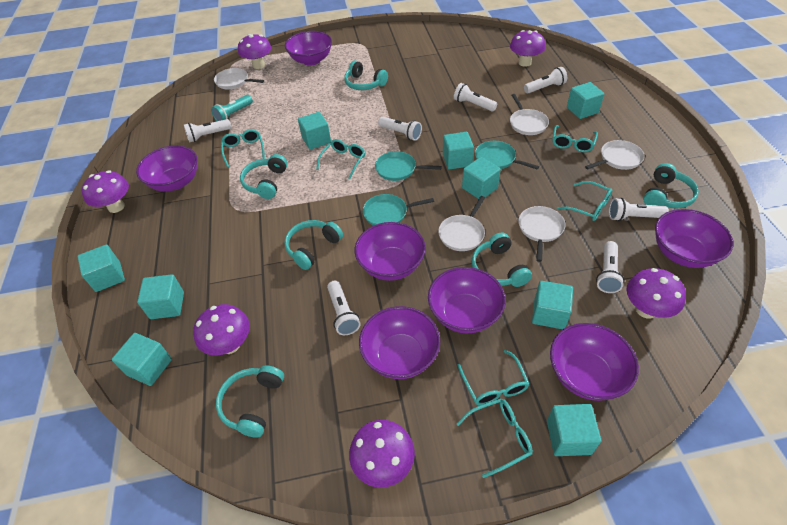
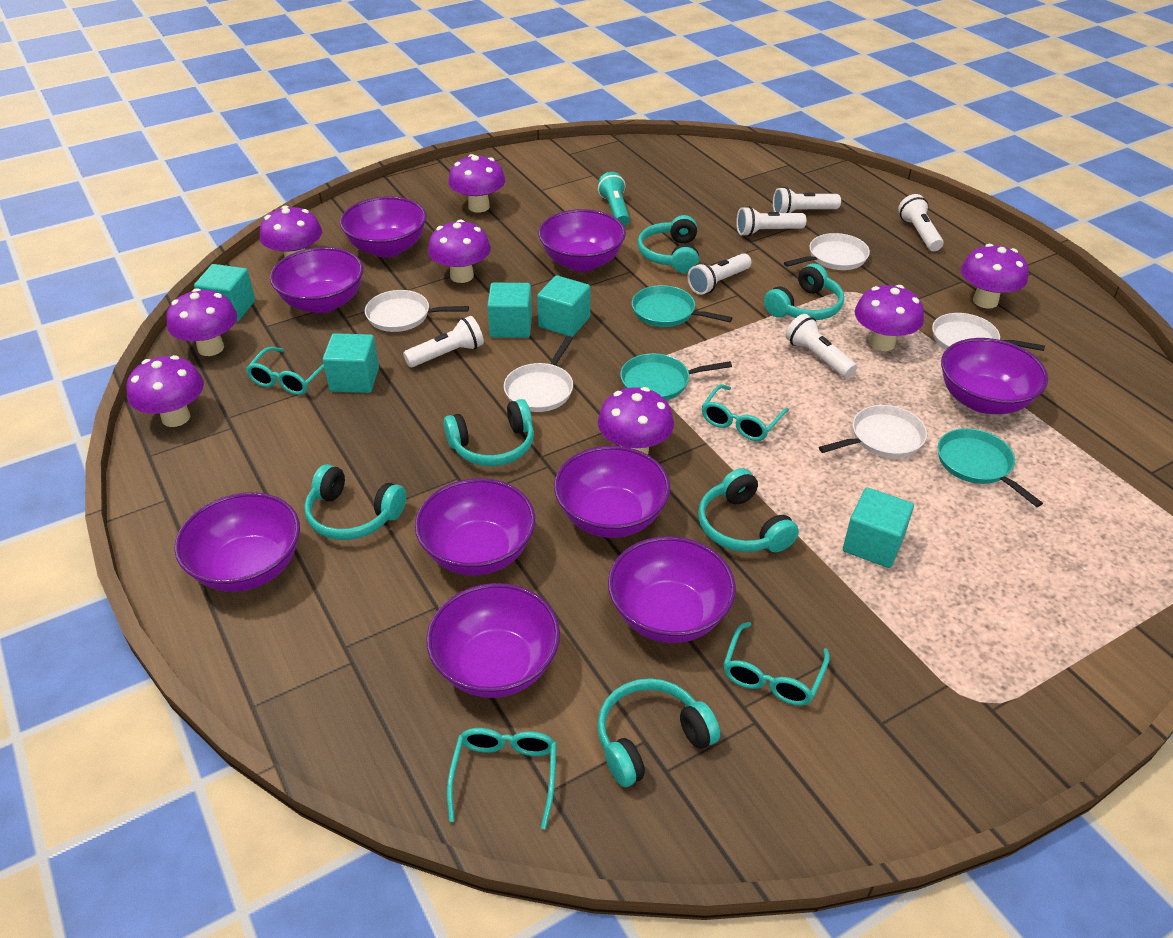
purple bowl: [136,145,197,191] [285,31,332,66] [355,222,426,281] [359,306,440,379] [428,267,506,333] [550,323,639,401] [655,209,733,268] = 7 -> [174,492,300,592] [270,247,363,313] [340,196,426,258] [415,478,535,576] [426,583,560,698] [538,209,626,272] [554,446,670,538] [608,536,736,643] [941,338,1048,414] = 9
purple mushroom: [82,170,129,213] [193,304,250,355] [238,34,271,69] [349,420,415,488] [510,30,545,67] [627,268,686,319] = 6 -> [126,355,204,427] [166,288,237,356] [260,206,322,258] [428,219,491,283] [448,154,505,213] [598,387,674,455] [855,285,924,351] [961,244,1028,308] = 8
turquoise cube: [77,244,125,292] [112,333,172,386] [137,274,184,319] [298,112,331,150] [443,132,474,170] [462,157,501,199] [532,281,573,329] [547,404,601,456] [567,82,604,119] = 9 -> [194,264,255,321] [323,333,379,393] [487,283,532,338] [537,275,590,337] [843,487,914,568] = 5
turquoise glasses: [221,129,265,167] [316,139,365,179] [457,350,529,405] [457,398,533,478] [553,125,598,152] [557,181,613,221] = 6 -> [246,347,324,395] [447,728,557,829] [702,384,789,441] [723,622,830,706] = 4
white flashlight: [184,119,231,142] [327,281,361,335] [378,117,422,141] [454,83,497,111] [524,67,567,93] [596,241,624,293] [609,198,669,221] = 7 -> [403,316,484,367] [688,253,752,295] [736,206,806,236] [773,187,841,213] [785,314,857,378] [898,194,943,251] = 6

